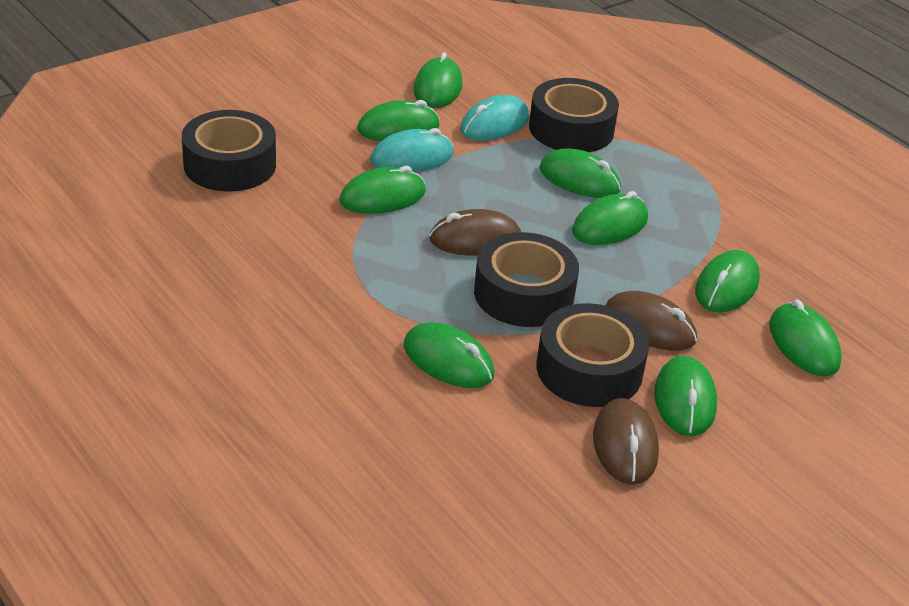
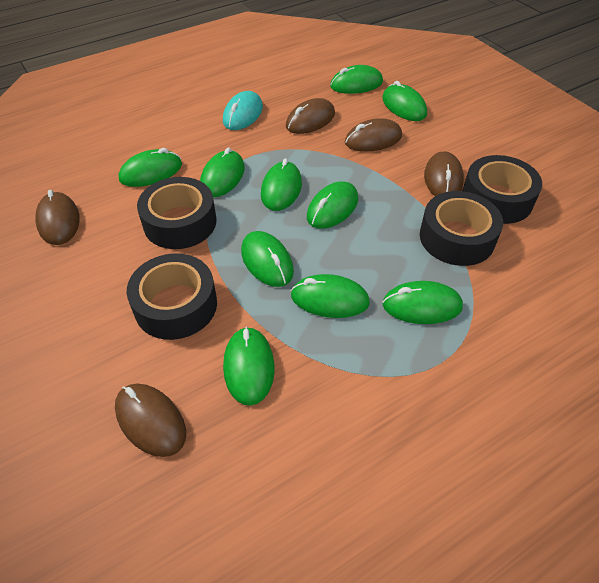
brown mouse: [429,209,521,256] [593,398,659,485] [605,291,697,351] = 3 -> [35,190,80,245] [115,384,186,457] [286,98,335,134] [345,118,402,152] [424,151,464,196] = 5
green mouse: [339,166,426,214] [357,100,440,141] [404,322,494,388] [414,52,463,108] [540,149,621,198] [572,191,648,245] [654,356,717,436] [695,250,760,312] [769,299,842,376] = 9 -> [119,148,182,187] [200,147,245,197] [223,326,274,406] [241,231,294,287] [261,159,302,211] [291,274,370,318] [307,181,358,229] [330,65,383,94] [382,81,427,121] [383,281,463,324] = 10
turquoise mouse: [370,128,454,172] [460,95,529,141] = 2 -> [223,91,263,130] = 1

